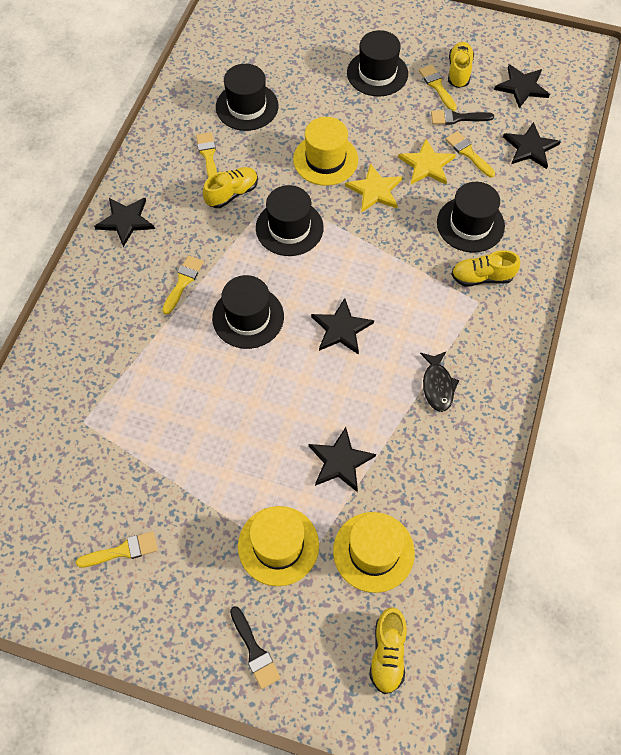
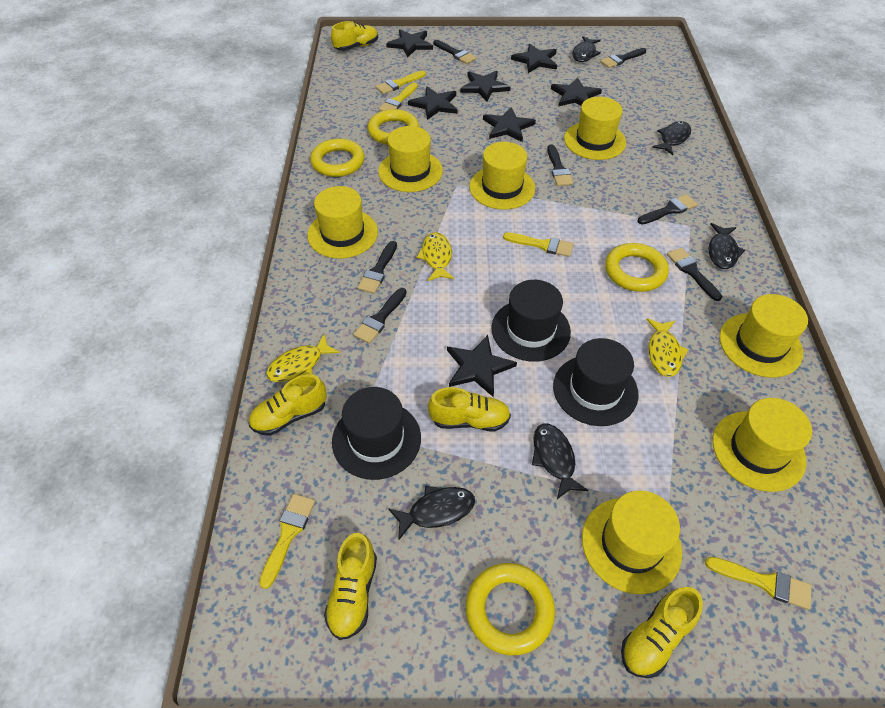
black brush: [230,606,280,689] [431,109,494,125] = 2 -> [353,288,407,344] [357,241,397,294] [433,40,476,64] [547,144,573,186] [600,48,646,68] [638,194,697,224] [667,248,722,301] = 7
black fish: [420,352,459,412] = 1 -> [388,486,475,540] [532,424,589,499] [572,36,601,62] [652,121,691,155] [709,223,745,269] = 5
black hat: [212,275,284,349] [216,64,278,131] [256,185,324,256] [347,30,408,97] [437,182,505,253] = 5 -> [332,387,421,480] [491,280,571,362] [553,338,639,426] = 3
black star: [94,198,155,247] [309,427,376,492] [311,298,374,355] [494,64,550,109] [503,122,561,169] = 5 -> [386,30,433,57] [408,86,458,120] [447,335,517,397] [460,71,510,102] [483,107,536,142] [511,43,557,73] [551,77,602,107] = 7
yellow fish: none = 0 -> [266,333,340,382] [416,232,454,281] [646,318,689,377] = 3
yellow hat: [238,506,319,586] [293,117,358,186] [333,512,415,593] = 3 -> [307,186,378,258] [378,126,443,192] [469,142,535,210] [564,97,626,160] [582,490,682,594] [712,398,812,492] [719,294,808,378] = 7
yellow ring: none = 0 -> [310,138,365,177] [367,109,419,145] [466,563,555,655] [605,243,669,292] = 4
yellow shoe: [203,167,258,208] [369,607,407,694] [448,42,474,88] [451,250,520,286] = 4 -> [249,374,327,436] [324,533,377,640] [331,21,378,51] [428,387,511,432] [621,587,703,678] = 5
yellow star: [345,163,402,212] [398,139,456,184] = 2 -> none = 0

